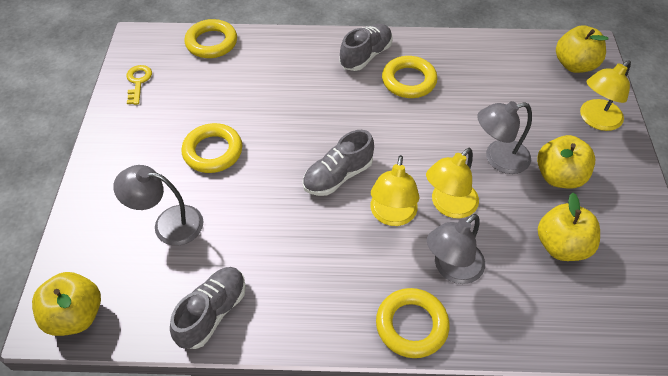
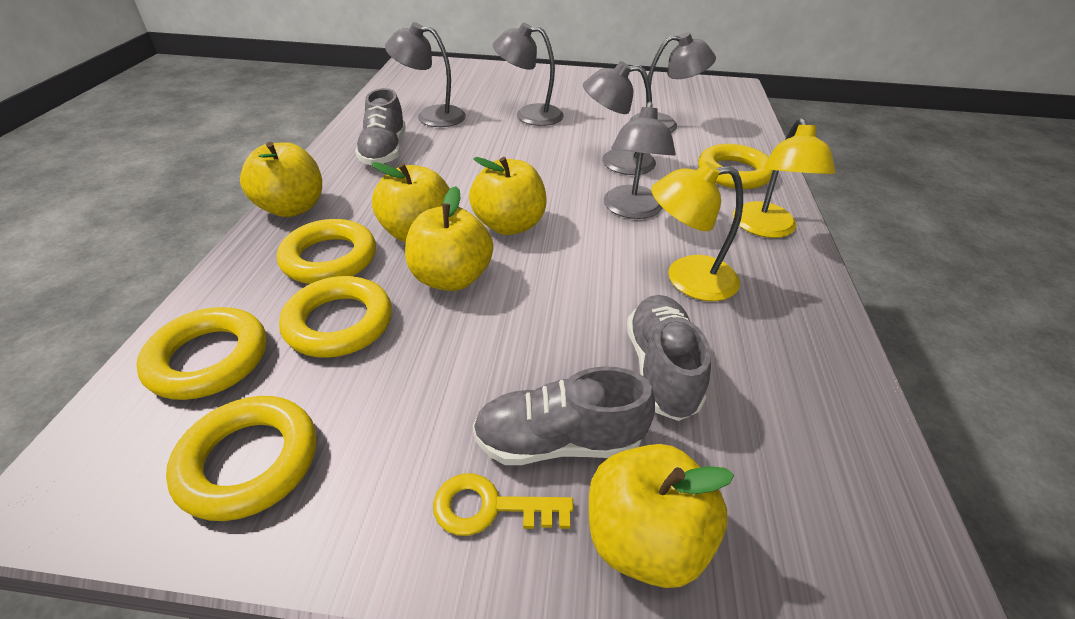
grey lamp: [113,165,203,246] [427,214,485,284] [477,101,532,174] = 3 -> [385,22,466,127] [493,23,564,126] [583,61,656,175] [604,101,676,219] [629,32,716,133] = 5
yellow apple: [32,272,101,336] [537,135,595,189] [538,193,600,261] [556,25,608,73] = 4 -> [240,142,322,217] [371,162,450,242] [405,186,493,291] [469,157,547,235] [589,444,734,588] = 5
yellow lamp: [370,155,419,226] [426,148,479,219] [580,60,631,131] = 3 -> [651,161,743,301] [733,118,836,238] = 2
yellow ring: [182,123,242,173] [184,19,237,58] [376,288,450,358] [382,56,437,98] = 4 -> [136,307,267,400] [166,396,316,521] [277,219,376,284] [279,276,392,358] [698,144,773,189] = 5

